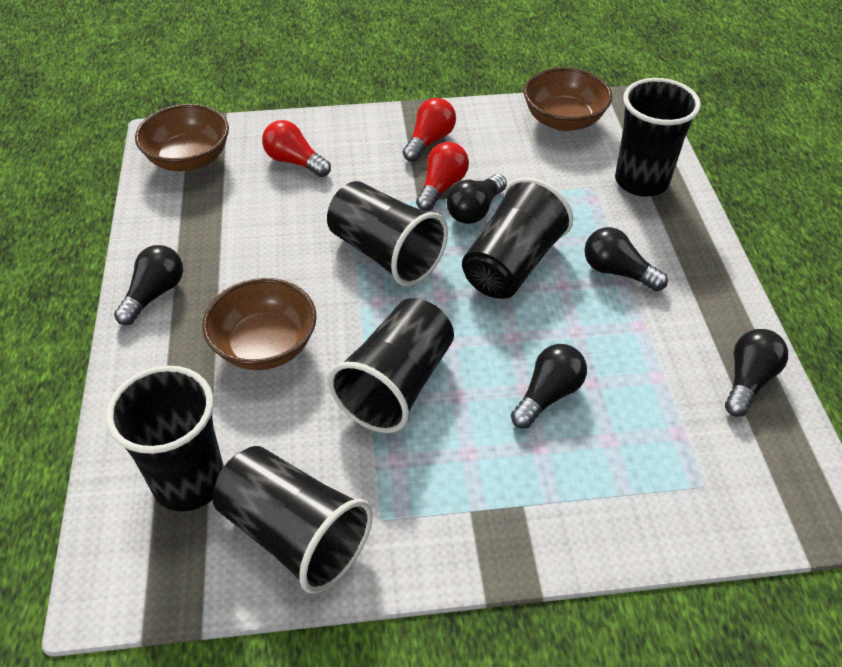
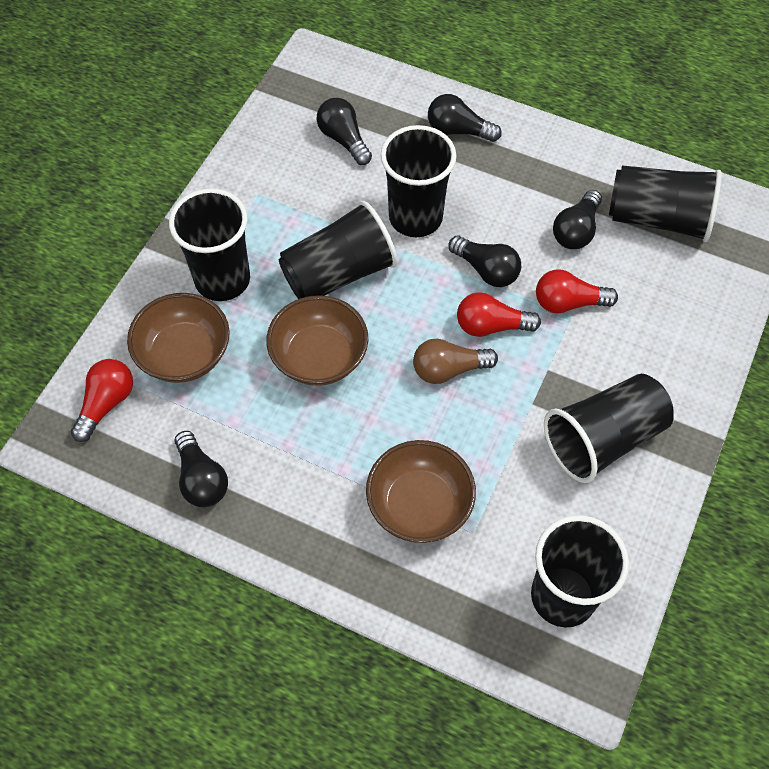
brown light bulb: none = 0 -> [413,339,498,384] = 1

